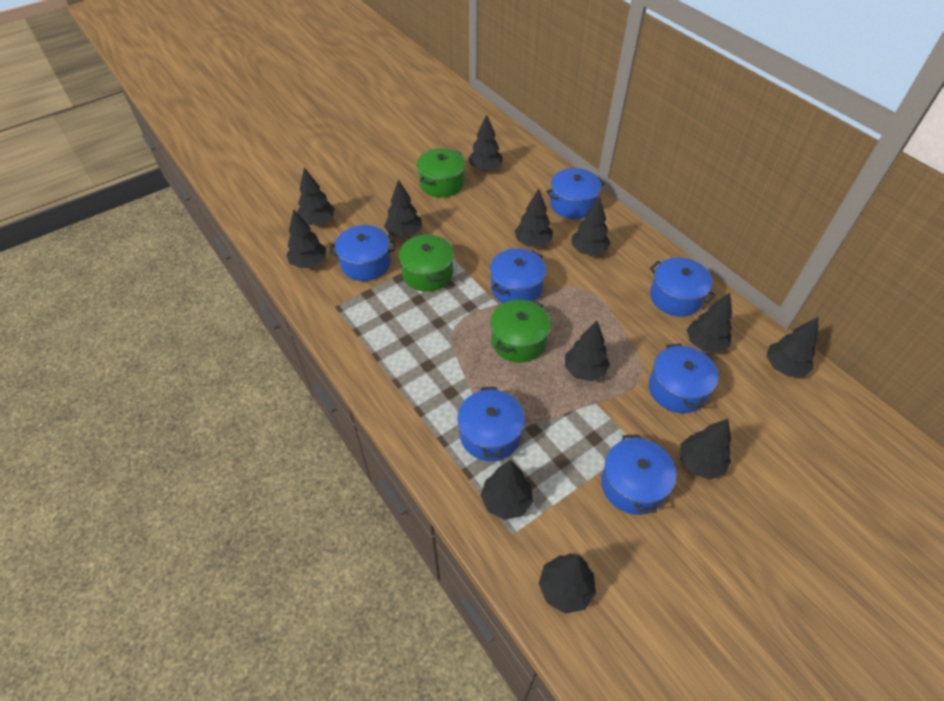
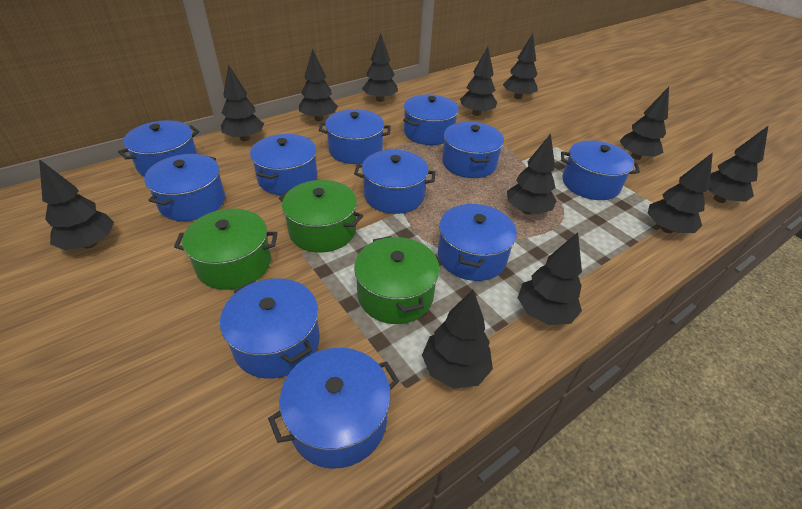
blue pot: [330,225,396,281] [458,387,525,461] [490,248,546,303] [546,168,605,219] [601,434,676,515] [649,343,719,413] [650,257,716,317] = 7 -> [118,120,199,177] [144,154,225,221] [220,278,320,379] [250,134,317,195] [268,348,399,469] [319,109,391,164] [354,150,435,214] [403,94,459,145] [438,204,517,281] [442,122,504,178] [561,141,640,200] = 11

